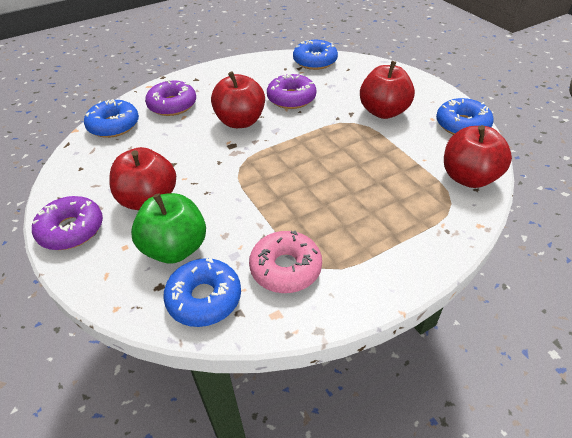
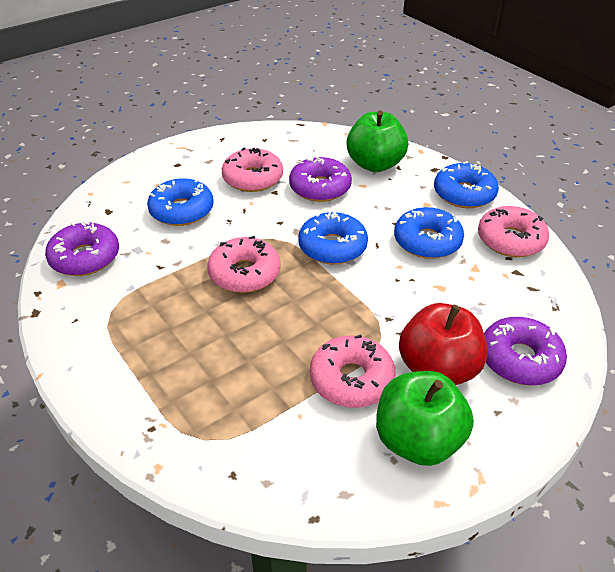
green apple: [131,193,206,263] = 1 -> [347,110,408,172] [376,371,474,466] = 2
pink donut: [249,231,322,293] = 1 -> [207,236,281,293] [222,148,283,192] [310,334,396,408] [478,206,549,257] = 4
red apple: [109,147,176,210] [211,71,265,128] [360,61,415,119] [444,125,512,188] = 4 -> [399,303,487,385] = 1

